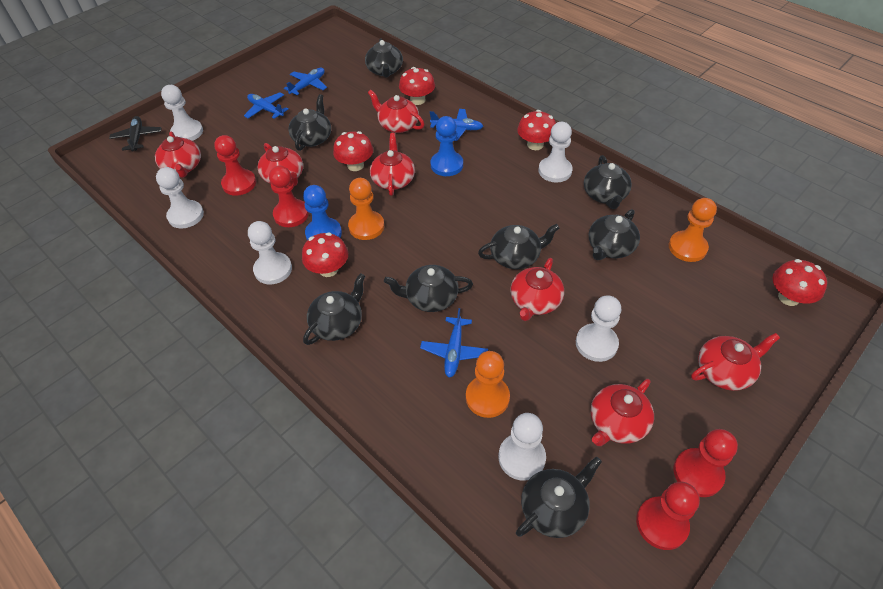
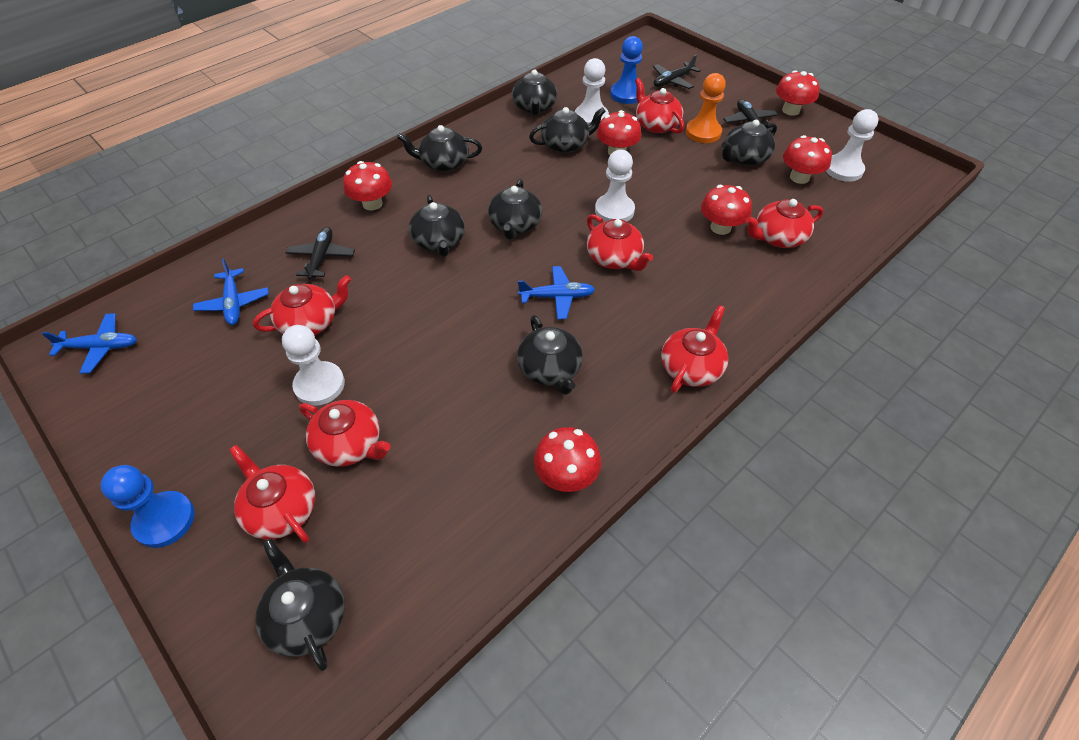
black plane: [109,116,161,151] = 1 -> [286,227,355,280] [653,55,701,89] [723,99,778,132] = 3
blue plane: [244,93,288,119] [284,68,327,95] [420,308,488,378] [430,109,483,141] = 4 -> [42,313,137,374] [193,259,269,325] [518,266,595,320] = 3
orange pawn: [348,178,384,240] [466,351,510,418] [669,198,717,262] = 3 -> [686,73,726,143] = 1
red mushroom: [302,232,348,277] [333,131,373,171] [399,67,435,105] [517,110,556,150] [772,259,827,306] = 5 -> [343,161,392,210] [534,427,601,492] [597,110,641,155] [701,185,752,235] [776,70,820,116] [783,135,832,184] = 6
red pawn: [214,135,256,196] [269,166,309,227] [636,482,700,550] [673,429,738,497] = 4 -> none = 0
white pawn: [156,167,204,229] [161,85,203,141] [248,221,292,284] [498,413,546,481] [538,122,573,182] [576,296,621,362] = 6 -> [282,325,345,406] [575,58,609,124] [595,150,635,222] [826,109,878,182] = 4

